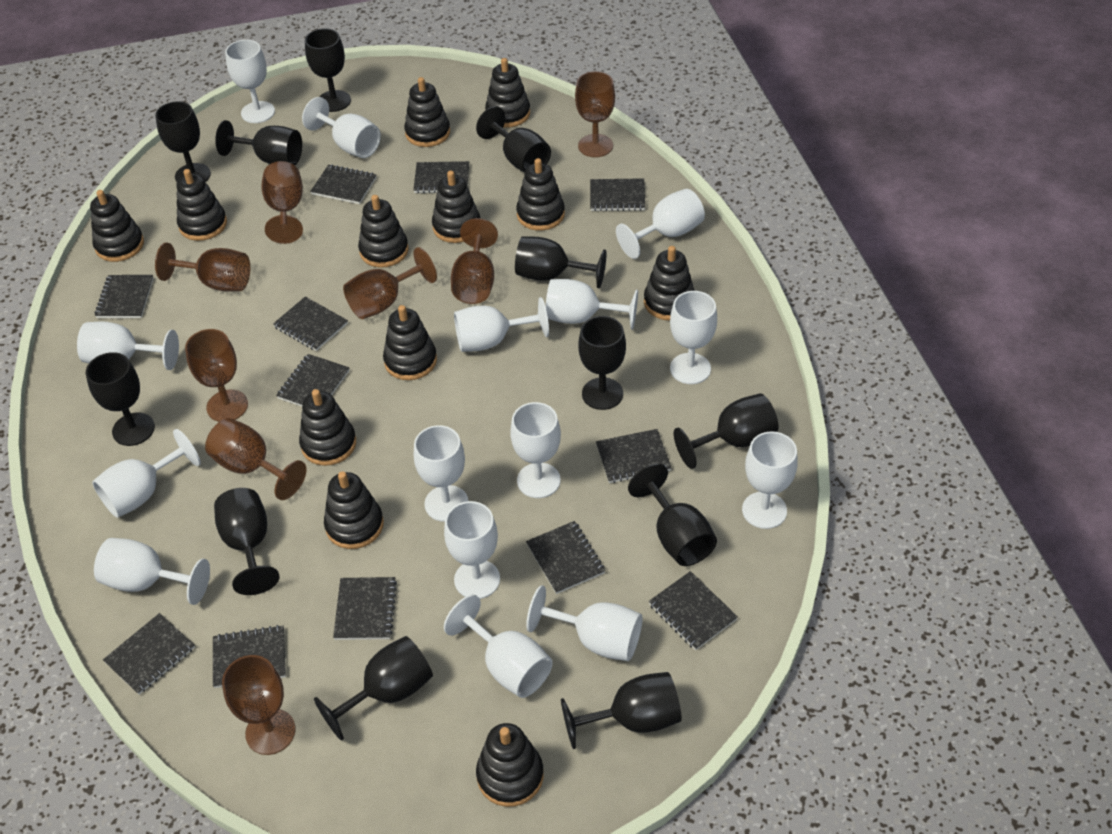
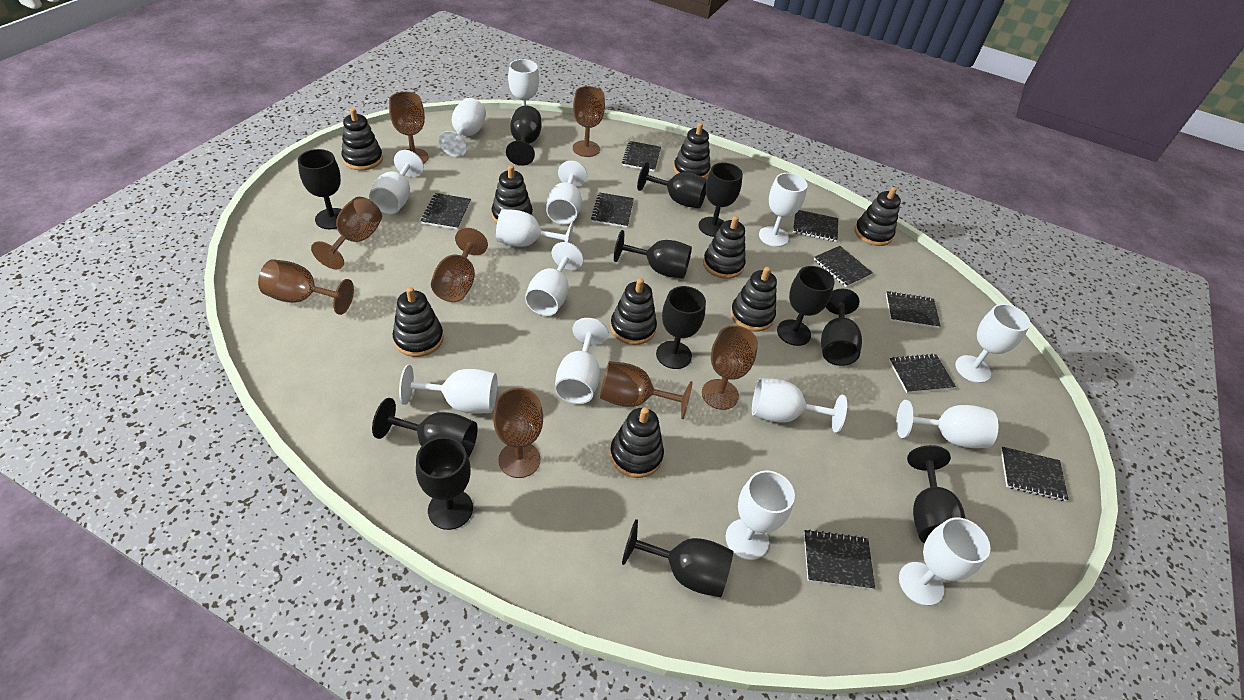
black notebook: [95,275,154,318] [103,613,195,695] [213,625,286,688] [273,297,348,351] [276,354,350,406] [310,164,377,204] [333,577,397,640] [413,161,469,193] [526,521,605,594] [590,178,645,211] [596,429,671,483] [649,571,738,650] = 12 -> [421,193,471,230] [591,192,634,228] [622,141,661,172] [793,210,838,242] [804,529,875,590] [814,246,873,287] [886,291,940,328] [889,354,956,393] [1001,447,1069,501] = 9
black stacking toy: [90,190,144,262] [176,169,227,241] [299,389,356,466] [324,471,384,549] [358,195,408,268] [383,305,437,380] [404,77,450,147] [432,171,480,243] [476,723,544,807] [485,58,530,127] [516,158,565,231] [644,246,695,320] = 12 -> [341,108,383,170] [393,287,444,357] [492,165,533,223] [610,278,657,345] [610,407,664,478] [674,123,710,178] [703,216,746,279] [730,267,777,332] [854,187,901,246] = 9
white goblet: [77,321,179,370] [92,429,201,518] [94,538,210,605] [225,40,275,123] [302,97,381,158] [414,425,468,522] [444,501,500,599] [444,595,553,698] [454,297,549,352] [510,402,561,498] [526,585,643,661] [546,279,638,330] [616,189,705,259] [670,291,717,384] [742,431,798,529] = 15 -> [369,150,424,214] [399,365,497,414] [439,98,486,157] [496,209,573,247] [508,59,539,119] [525,242,583,316] [546,161,587,224] [555,318,609,404] [726,470,795,560] [752,378,847,433] [759,173,808,247] [896,400,998,448] [899,517,991,606] [955,304,1030,383] = 14

